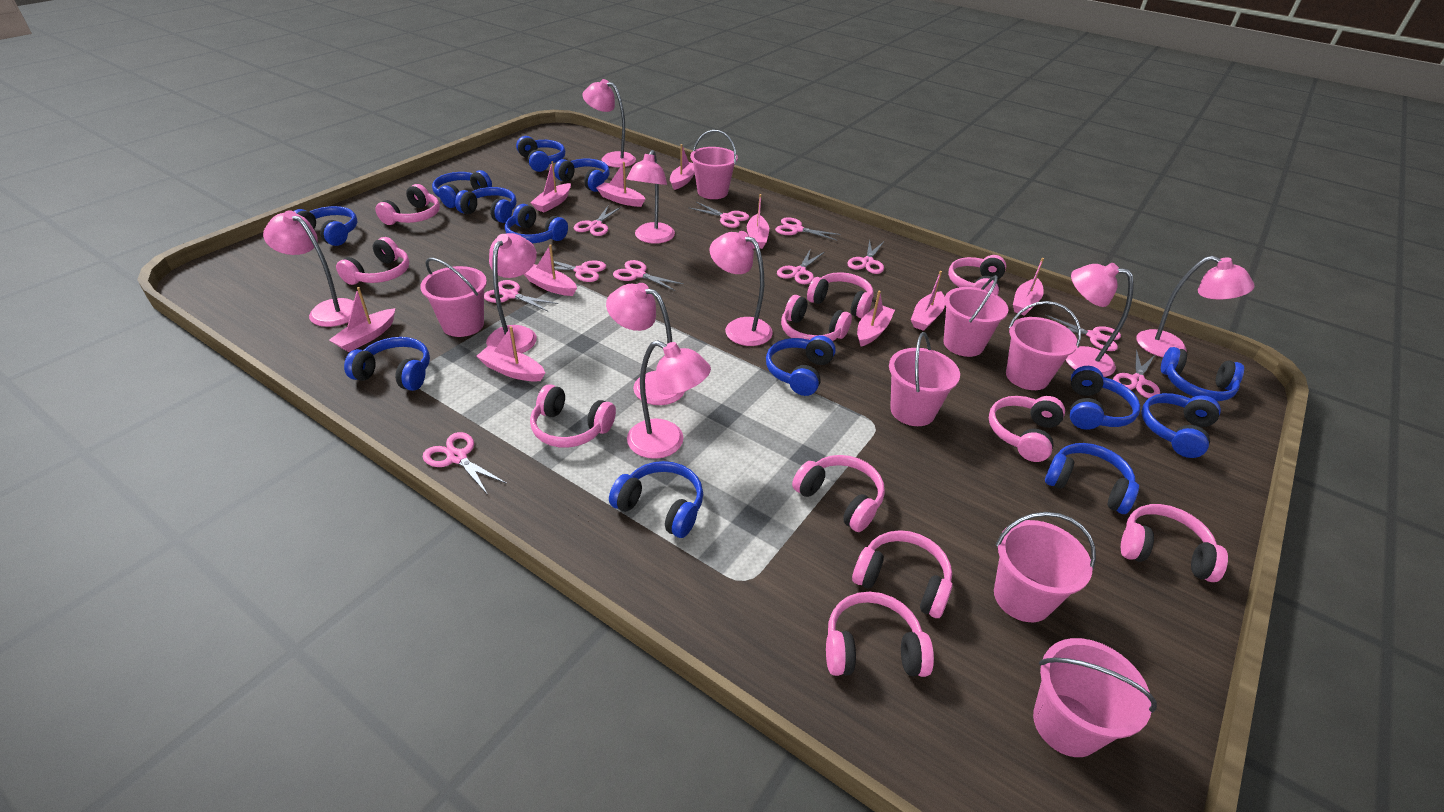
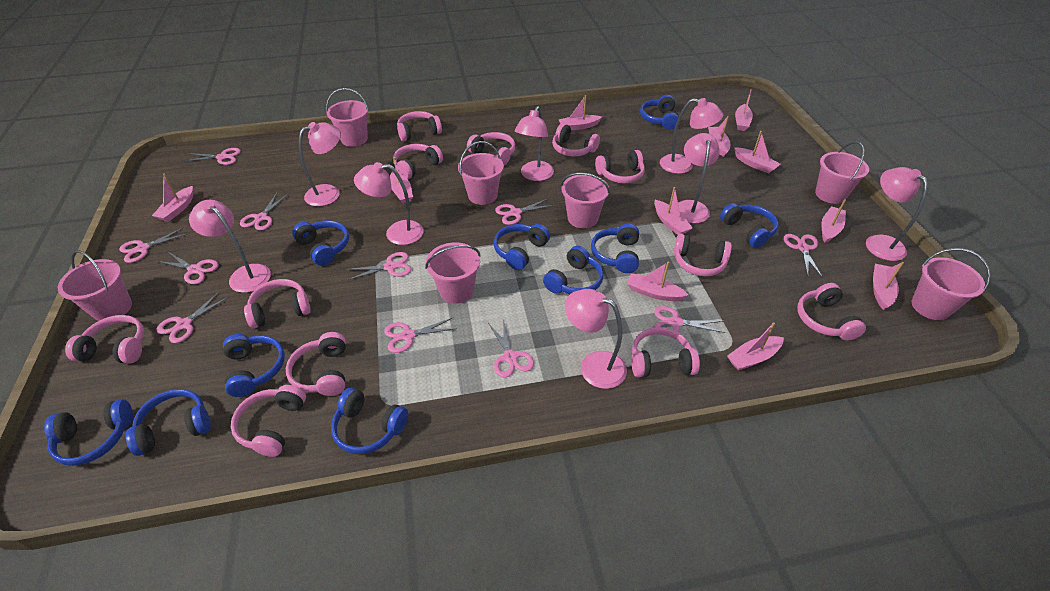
blue headphones: [294,206,357,246] [344,337,430,391] [432,170,492,208] [455,187,517,223] [505,204,568,243] [516,136,565,172] [554,159,610,192] [609,461,703,538] [766,335,836,396] [1045,443,1139,514] [1070,366,1140,430] [1141,393,1221,458] [1161,347,1244,401] = 13 -> [44,399,133,466] [126,389,211,456] [223,334,285,397] [292,220,349,266] [331,388,408,454] [494,224,550,270] [543,246,604,294] [591,223,639,273] [640,95,679,130] [720,203,779,248] = 10
pink boat: [329,287,396,352] [477,326,545,382] [524,244,577,296] [530,161,571,213] [596,162,645,207] [670,144,695,190] [747,194,769,249] [857,291,895,347] [911,271,945,331] [1013,258,1044,316] = 10 -> [152,174,193,222] [390,157,413,204] [559,95,602,130] [627,262,688,301] [654,187,693,235] [708,116,730,157] [727,322,784,371] [734,131,780,173] [735,89,753,131] [821,199,846,243] [873,262,904,310] = 11
pink headphones: [336,237,409,285] [375,184,440,225] [530,384,616,448] [781,295,852,341] [792,455,885,532] [807,272,874,318] [826,592,934,677] [852,530,953,618] [948,255,1006,295] [989,396,1065,462] [1121,504,1228,582] = 11 -> [65,315,144,364] [231,385,306,457] [244,279,311,329] [286,332,346,396] [393,144,443,179] [397,111,442,141] [467,132,515,166] [552,124,600,156] [595,150,645,183] [632,327,700,377] [674,233,732,276] [797,283,866,341] = 12
pink lamp: [263,210,354,327] [486,233,537,353] [582,79,636,168] [606,283,685,405] [627,150,675,244] [627,340,711,459] [709,231,773,346] [1066,263,1134,377] [1137,256,1255,357] = 9 -> [189,200,271,293] [299,122,341,206] [354,162,424,245] [515,106,554,181] [565,289,627,389] [660,98,723,174] [678,133,720,223] [866,167,928,261] = 8

